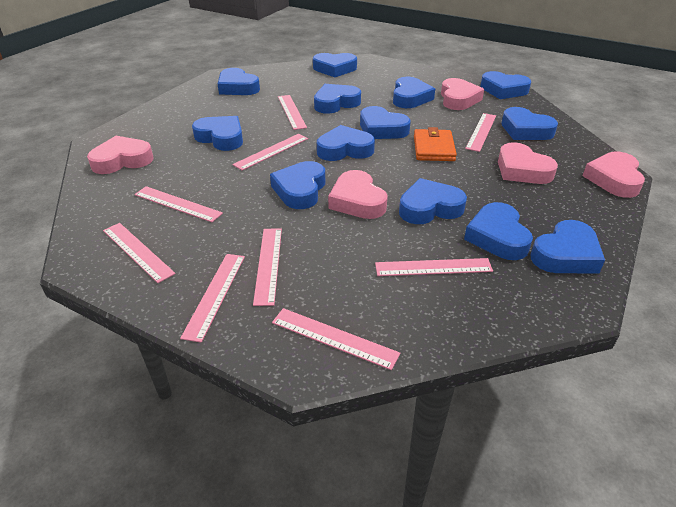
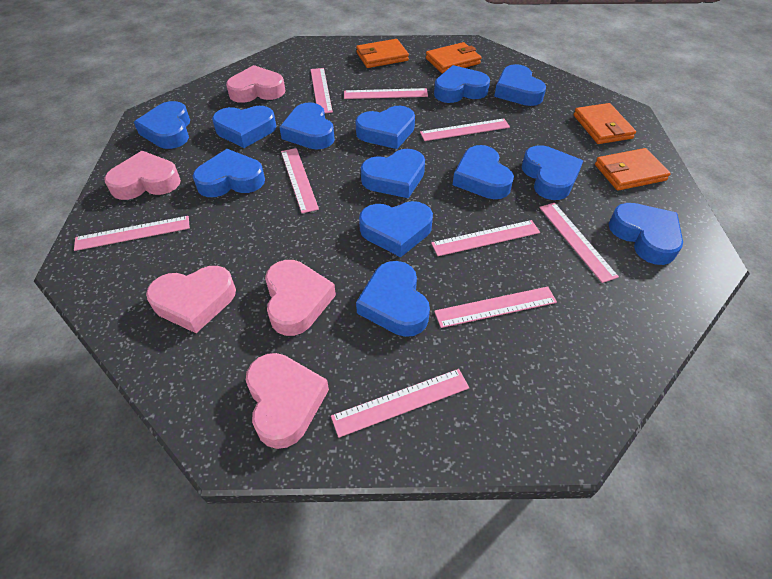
orange wallet: [414,127,457,161] = 1 -> [356,39,409,68] [426,42,481,74] [574,103,636,144] [595,148,671,191] = 4

